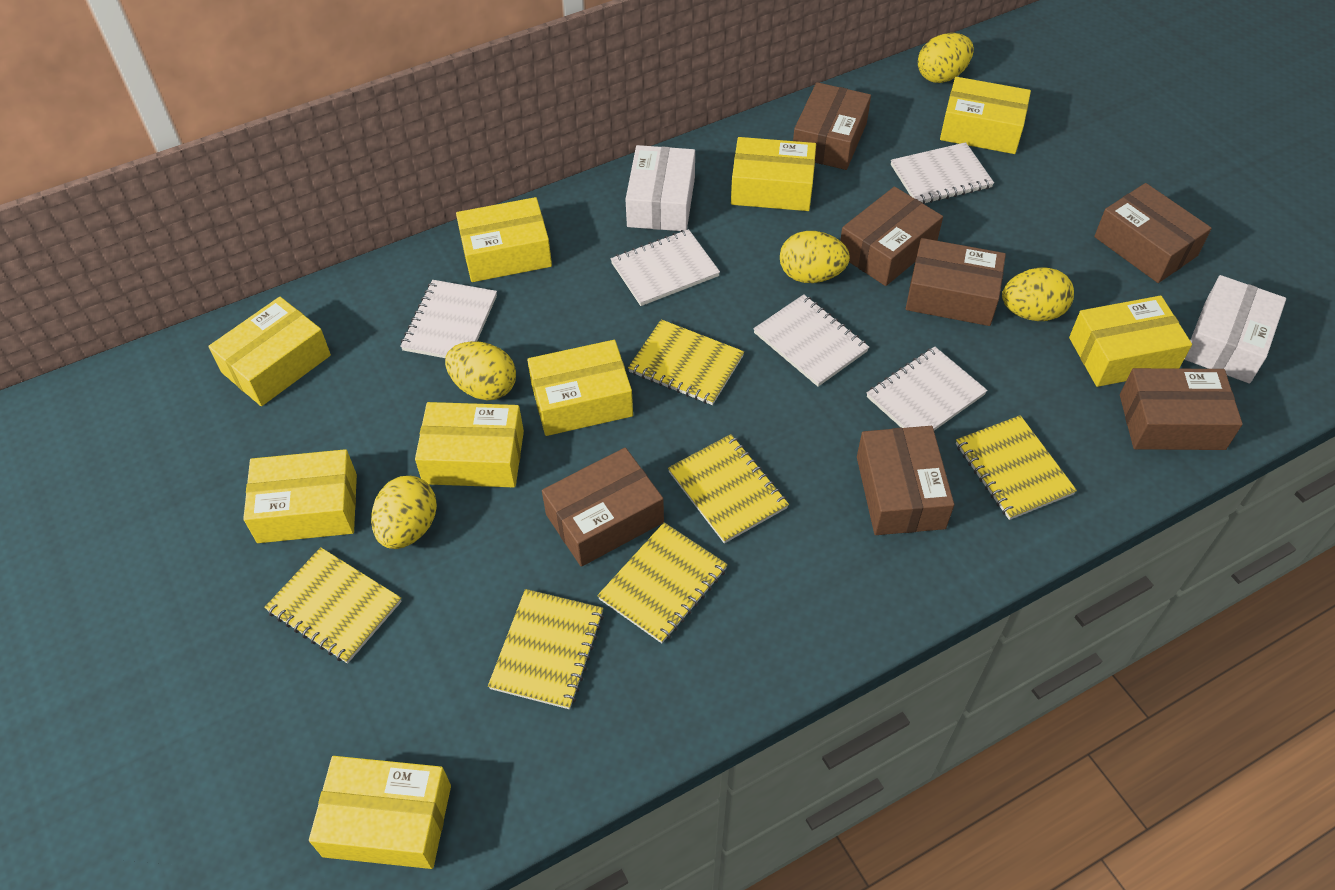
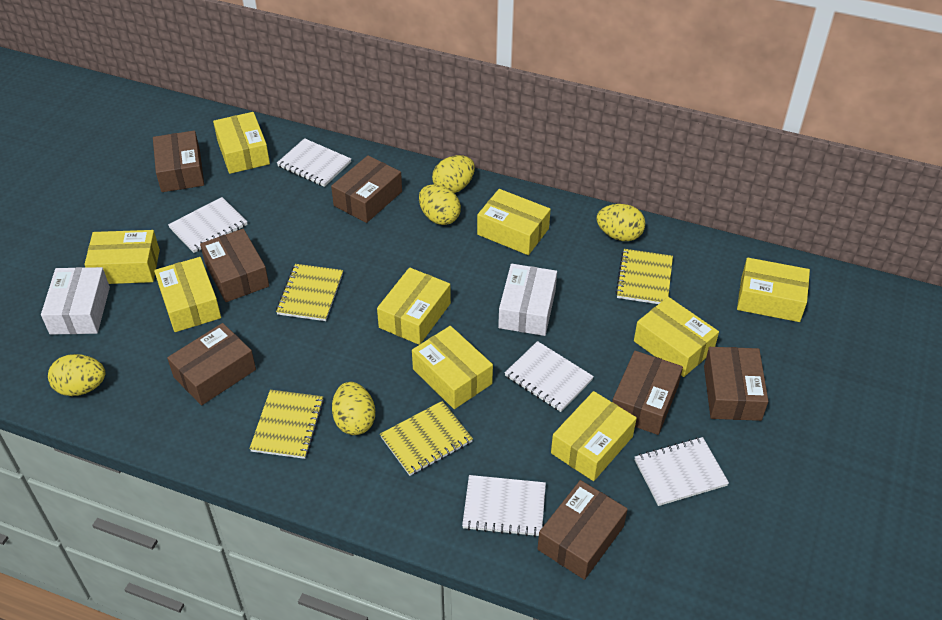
yellow notebook: [264,547,402,664] [488,589,604,709] [597,522,728,643] [628,319,744,405] [668,434,789,543] [956,415,1077,520] = 6 -> [249,390,324,459] [276,264,343,321] [380,401,473,476] [616,249,673,304] = 4

